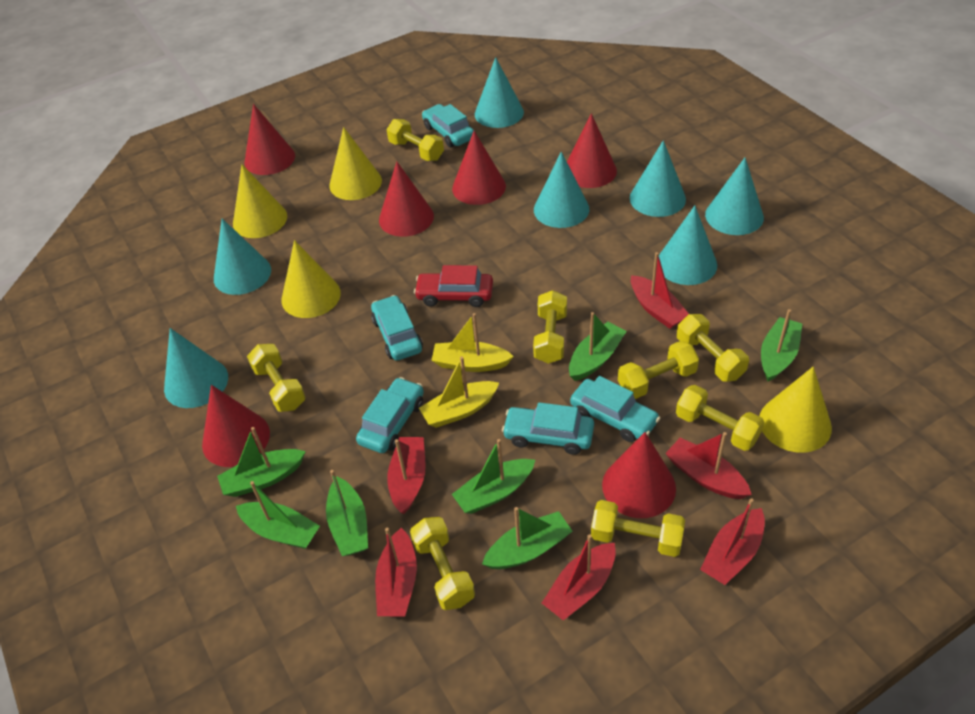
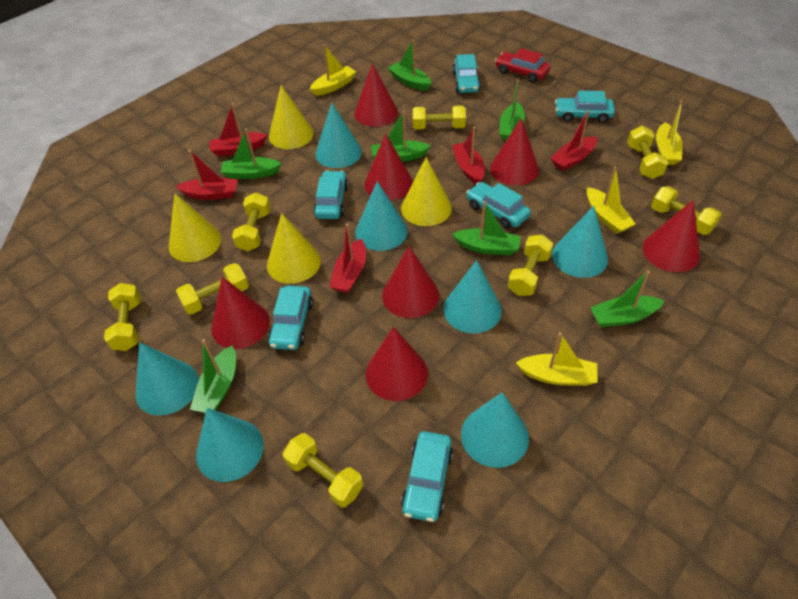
red boat: [375,528,417,617] [387,437,426,514] [542,534,616,621] [631,252,689,329] [665,432,752,499] [700,498,765,585] = 6 -> [175,150,238,200] [209,103,267,156] [329,223,366,293] [452,127,485,184] [550,110,597,171] = 5
red cone: [202,385,270,467] [245,104,295,175] [379,161,434,237] [452,131,506,205] [567,113,617,188] [602,432,676,518] = 6 -> [211,277,270,349] [354,63,398,127] [365,133,413,201] [366,327,428,401] [382,246,439,318] [490,118,539,186] [643,200,700,272] = 7
turquoise car: [356,377,424,453] [371,295,423,361] [422,104,474,147] [502,402,594,455] [570,376,660,442] = 5 -> [268,286,313,350] [313,171,348,219] [401,431,453,522] [452,54,481,93] [466,182,531,228] [555,91,615,123] = 6
yellow boat: [419,356,499,428] [431,313,514,372] = 2 -> [310,44,356,96] [516,332,598,386] [587,166,635,234] [656,100,683,165] = 4

